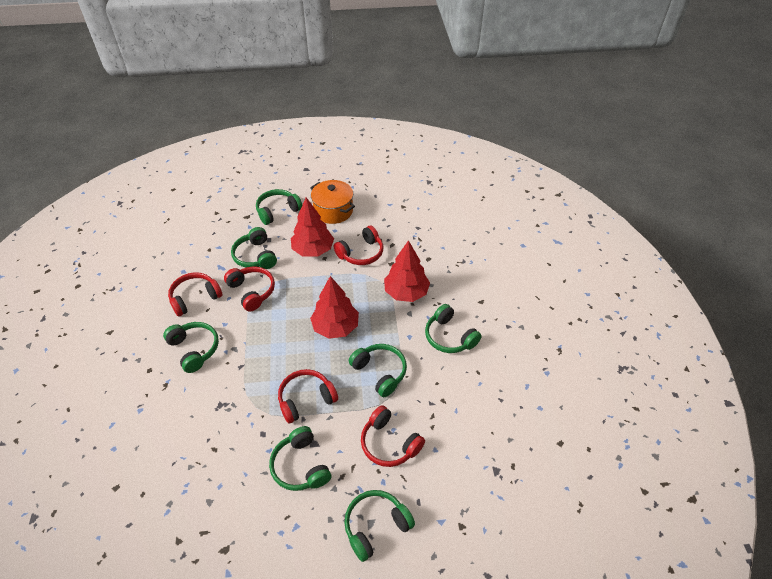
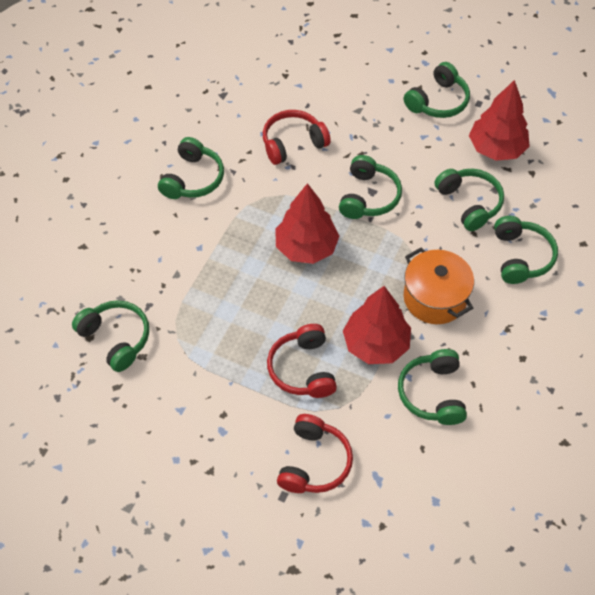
red headphones: [168,272,222,317] [224,267,275,311] [278,369,338,424] [334,226,383,265] [361,405,425,467] = 5 -> [263,110,331,165] [267,324,337,398] [277,414,353,493] = 3

